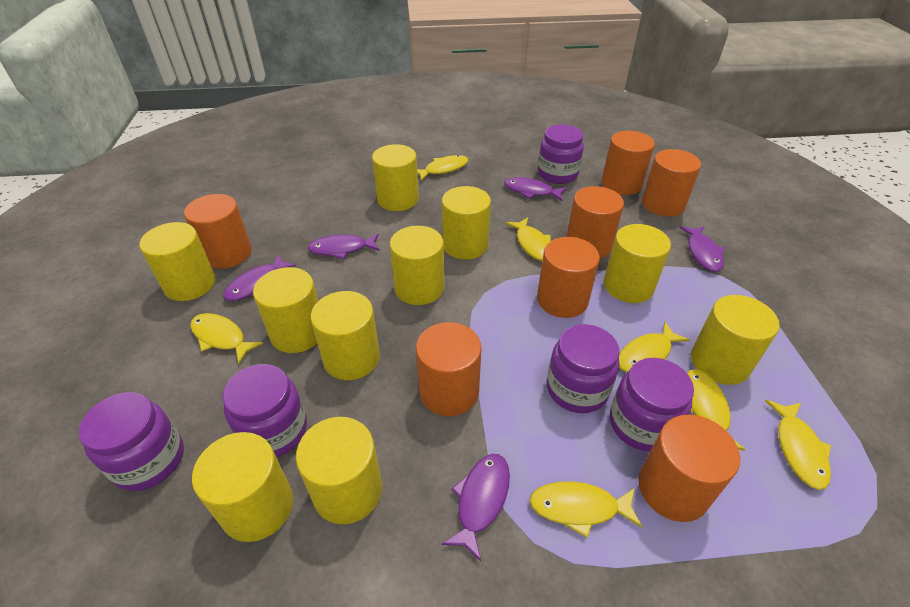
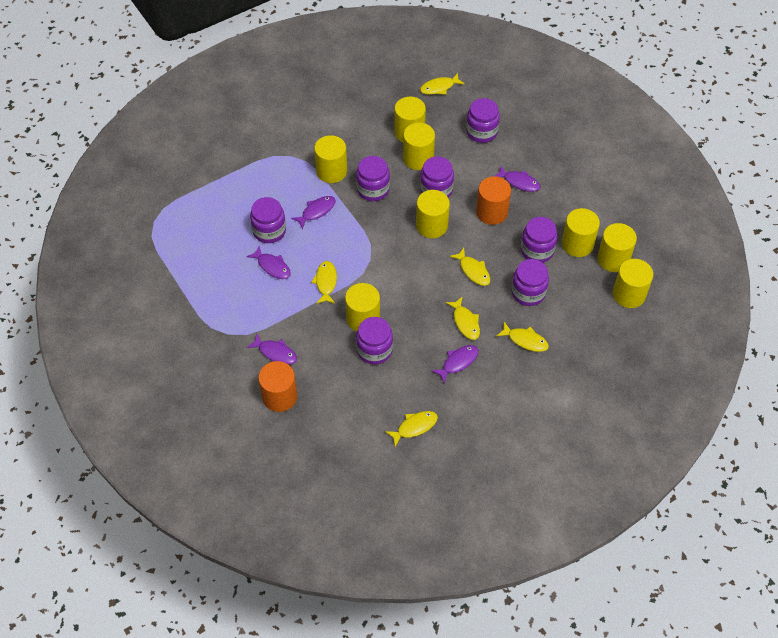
orange cylinder: [184,194,252,268] [416,322,482,416] [537,237,600,318] [567,186,624,259] [602,131,655,195] [638,415,740,522] [642,149,701,217] = 7 -> [258,361,297,412] [476,176,511,225] = 2
purple jar: [79,392,184,491] [223,364,307,457] [538,124,584,184] [547,324,619,413] [610,358,694,452] = 5 -> [250,197,286,243] [356,156,390,201] [356,317,393,365] [420,156,454,198] [466,98,500,143] [511,259,549,306] [521,217,558,263] = 7
yellow cylinder: [140,222,216,301] [192,432,293,542] [253,267,318,353] [296,417,382,524] [311,291,380,380] [372,144,419,211] [390,226,444,305] [442,186,491,259] [604,224,671,303] [691,295,779,385] = 10 -> [314,135,347,183] [345,283,380,332] [394,97,426,142] [403,123,435,170] [416,190,450,238] [562,208,600,257] [597,223,637,272] [613,259,653,308] = 8
yellow fish: [190,313,263,364] [417,155,468,181] [506,217,551,261] [529,482,642,538] [619,322,690,373] [687,369,745,451] [765,400,831,490] = 7 -> [311,261,337,304] [385,411,438,447] [420,73,465,95] [446,296,480,340] [450,248,490,286] [497,322,549,352] = 6

